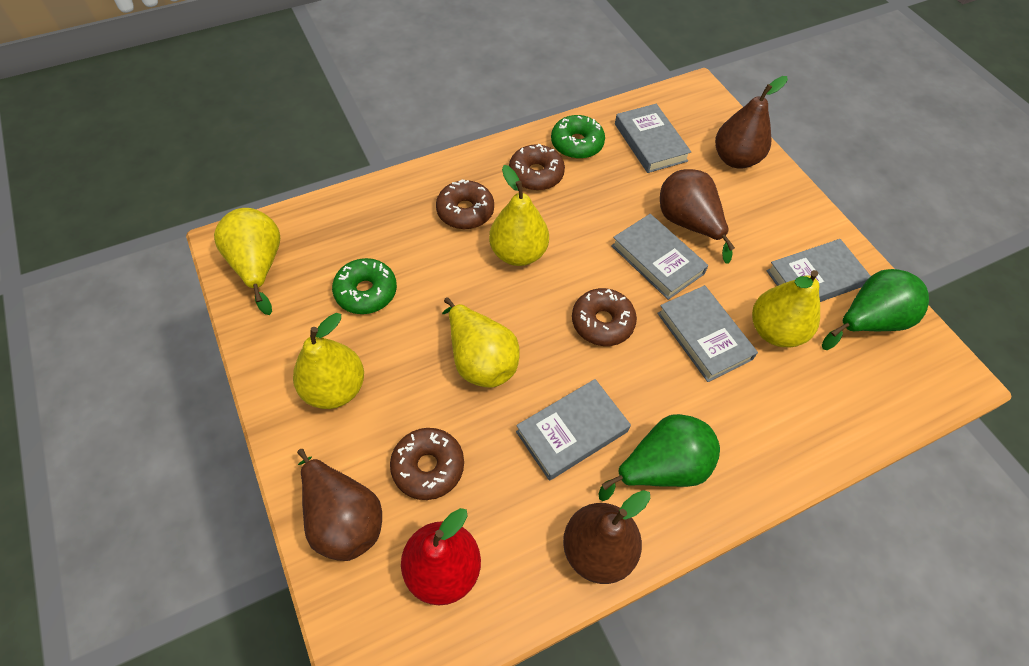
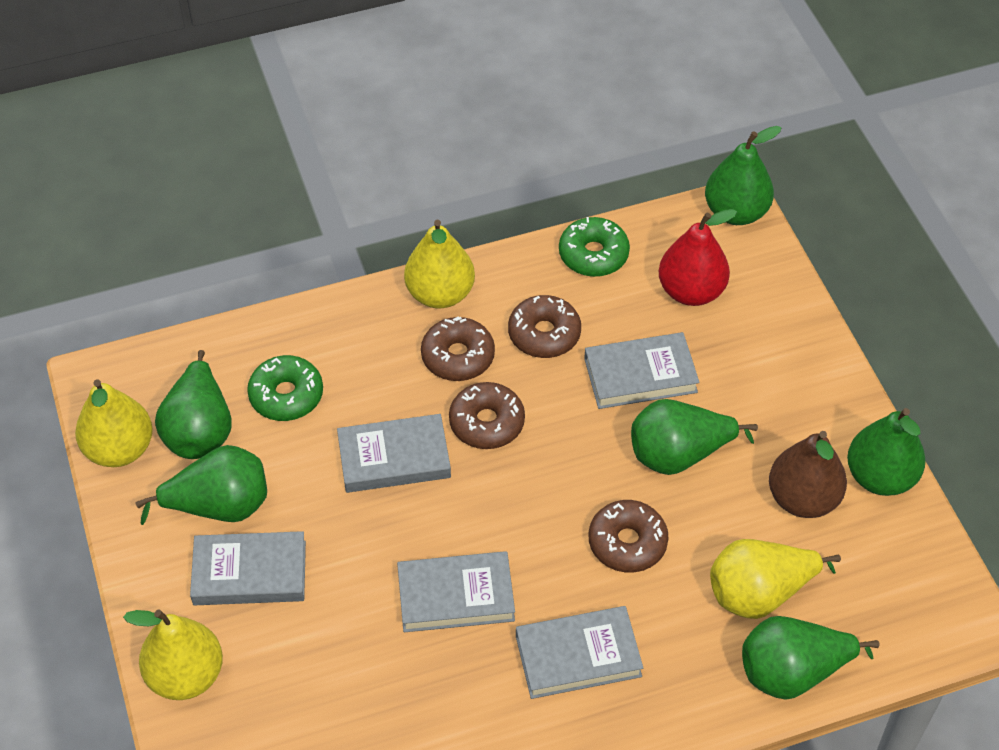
brown pear: [297,449,382,561] [563,490,650,584] [660,169,735,264] [715,76,788,169] = 4 -> [769,431,847,518] = 1
green pear: [599,414,720,501] [822,269,929,350] = 2 -> [135,445,267,525] [155,350,232,459] [631,399,758,475] [705,126,781,225] [742,616,880,700] [847,408,926,496] = 6
yellow pear: [214,208,280,315] [293,313,364,409] [442,297,520,388] [489,165,549,266] [752,270,820,347] = 5 -> [75,379,153,467] [123,609,223,700] [404,220,475,308] [710,539,841,619] = 4

